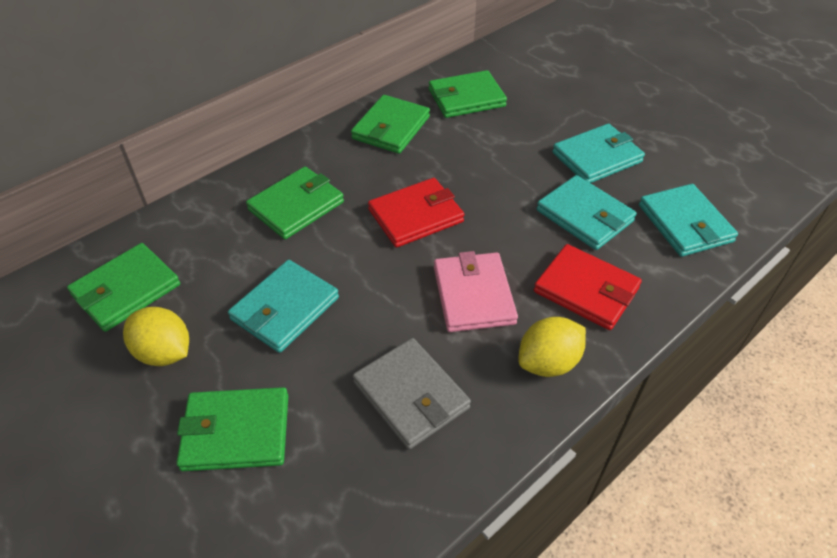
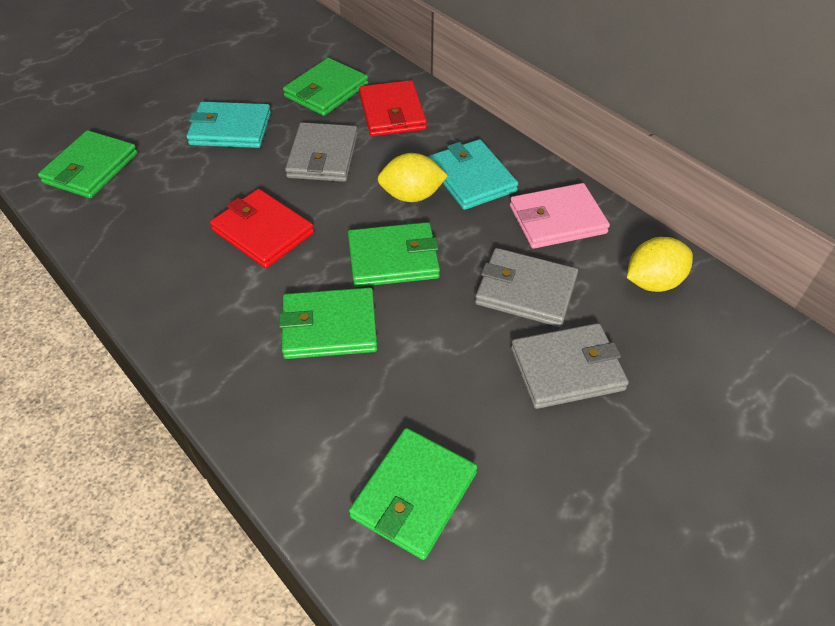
grey wallet: [353,338,471,449] = 1 -> [285,122,358,182] [475,248,578,327] [511,323,629,409] = 3
turquoise wallet: [228,260,339,353] [536,175,637,250] [552,124,645,183] [639,184,738,257] = 4 -> [186,102,271,148] [429,139,518,210] = 2

